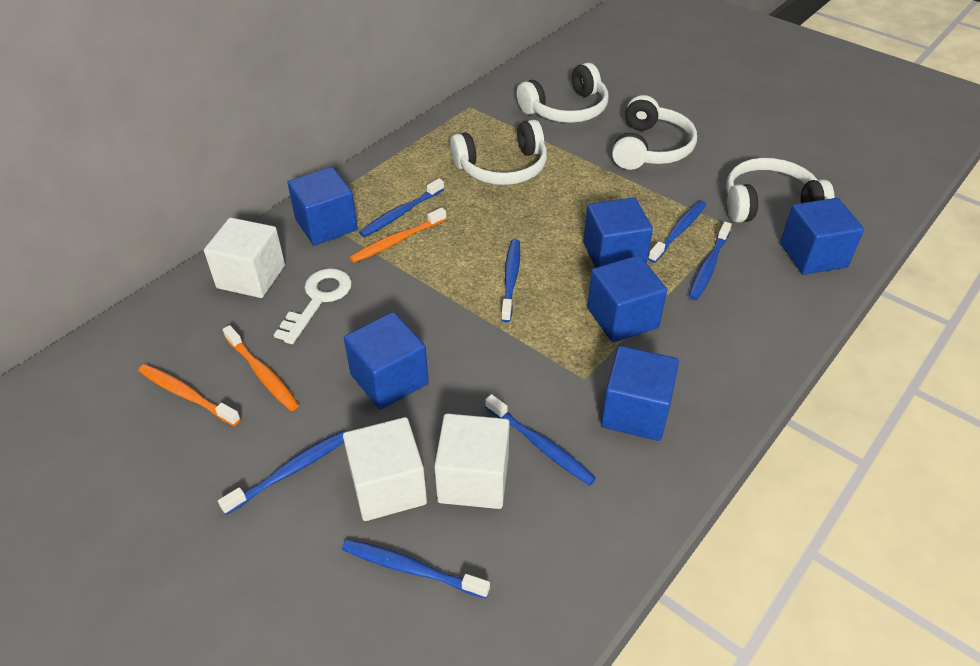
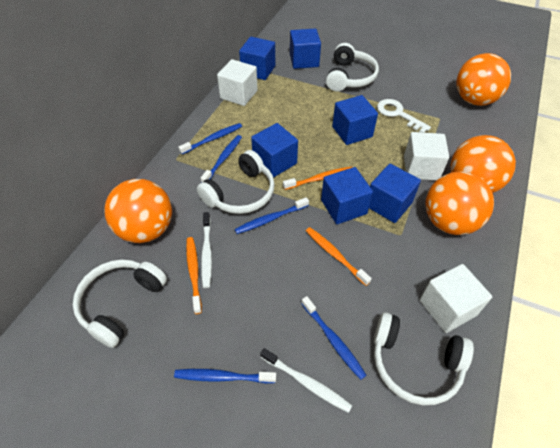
blue toothbrush: [218,430,347,515] [342,539,490,599] [359,178,444,237] [485,394,596,486] [501,239,520,322] [648,201,706,263] [689,222,732,300] = 7 -> [174,369,276,383] [179,123,242,154] [201,135,242,183] [235,197,309,234] [301,296,367,380] = 5
orange ball: none = 0 -> [105,179,172,243] [425,172,494,235] [451,135,516,193] [456,53,511,106] = 4
white toothbrush: none = 0 -> [201,212,212,288] [260,348,352,413] = 2

